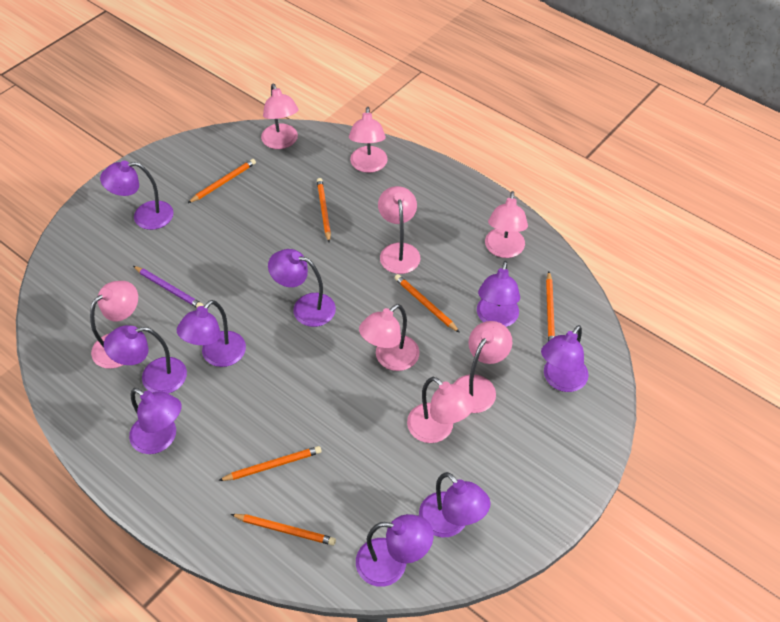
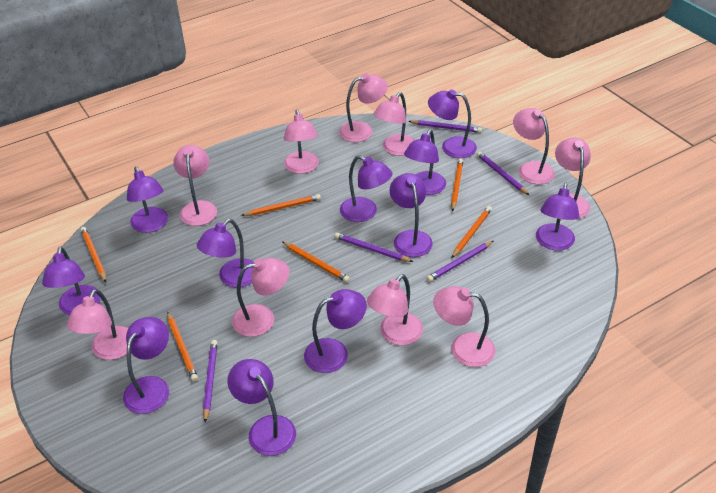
pink lamp: [90,281,138,369] [261,84,299,149] [349,107,388,173] [359,304,420,371] [378,186,420,274] [407,377,475,443] [454,321,512,413] [485,191,528,258] = 8 -> [67,289,129,360] [173,145,217,226] [232,258,290,337] [284,110,319,174] [339,74,388,142] [367,274,423,345] [373,92,415,156] [433,286,495,367] [513,108,555,184] [555,138,591,219] = 10
purple lamp: [100,161,173,230] [104,325,187,393] [129,388,182,454] [177,300,246,367] [268,249,336,327] [356,514,434,587] [419,472,490,537] [477,261,520,327] [541,325,589,392] = 9 -> [42,246,100,315] [123,317,169,414] [127,166,168,233] [197,219,254,287] [227,359,296,456] [304,289,367,373] [340,155,392,222] [390,173,433,257] [404,130,446,195] [428,89,477,158] [536,183,579,251] = 11
purple pencil: [133,266,203,307] = 1 -> [203,340,218,423] [335,233,413,262] [409,120,482,133] [427,241,493,282] [477,151,529,195] = 5

